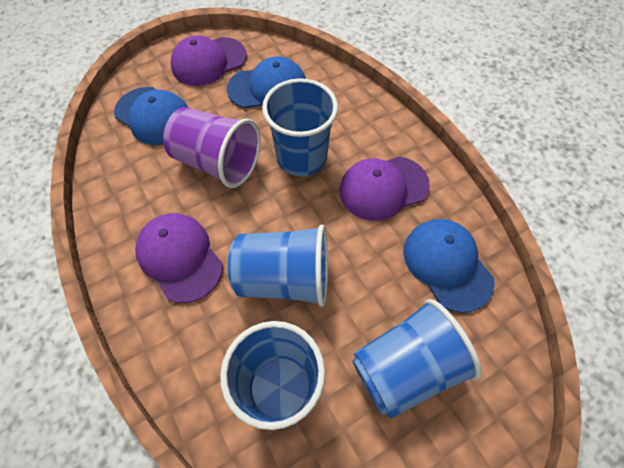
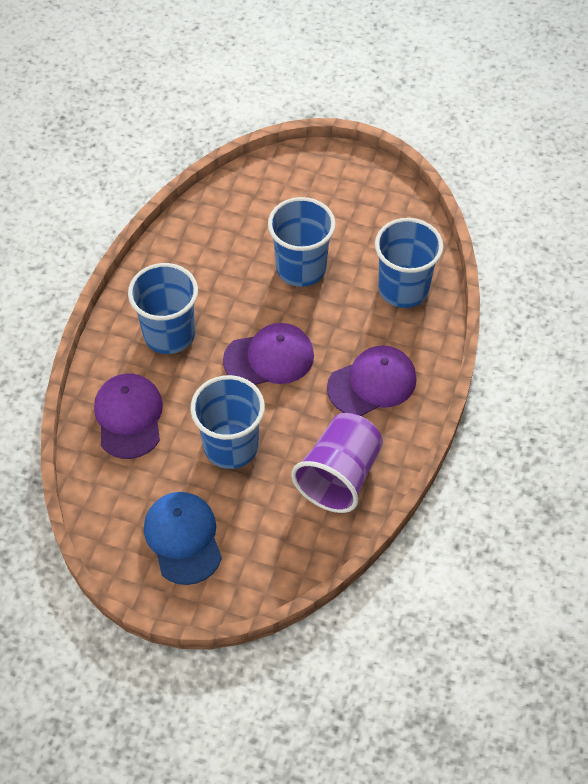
blue cap: [114,87,188,145] [227,57,306,108] [403,219,494,313] = 3 -> [144,492,222,585] = 1

